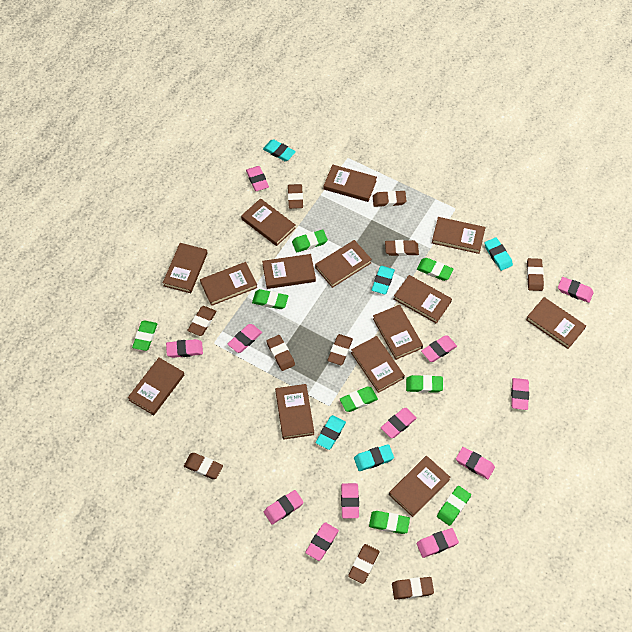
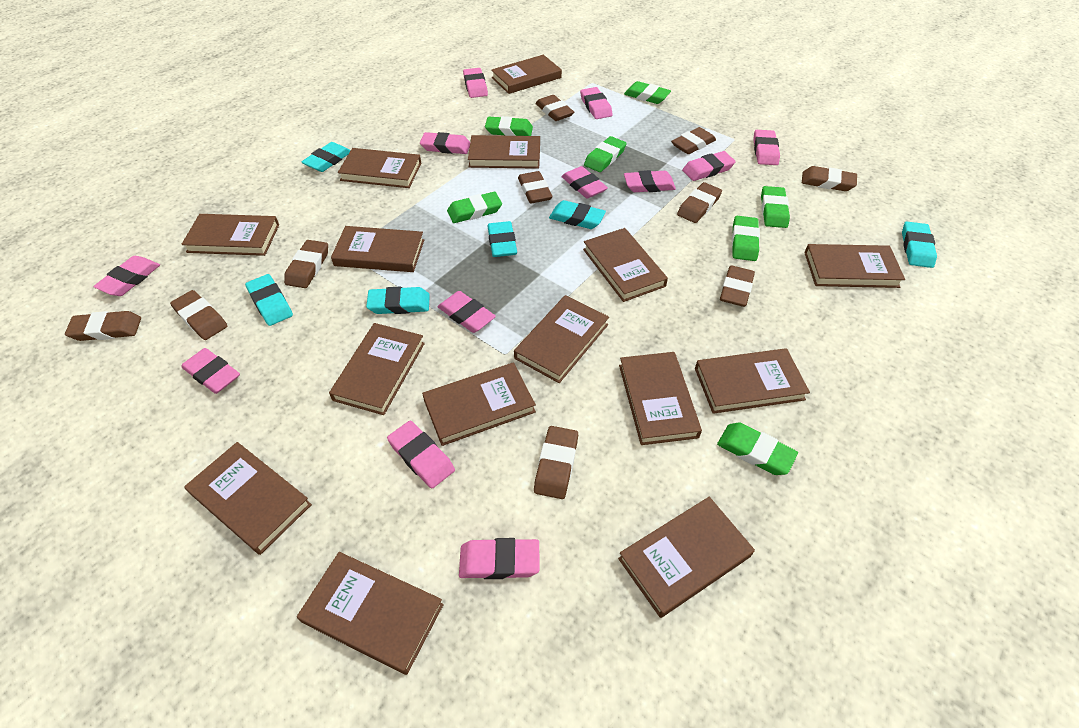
brown book: [128,358,184,416] [163,243,208,293] [200,262,257,306] [241,198,296,246] [262,254,316,289] [275,384,314,440] [315,240,372,288] [324,164,377,202] [351,336,405,393] [373,305,423,360] [389,456,451,517] [394,275,452,324] [432,217,486,254] [526,297,586,349] = 14 -> [182,214,279,256] [184,442,312,555] [297,552,444,675] [329,323,425,415] [331,226,424,272] [338,148,421,188] [422,362,536,446] [468,135,540,169] [491,55,562,94] [514,295,609,383] [583,228,668,302] [618,497,755,618] [619,352,702,445] [695,348,810,414] [804,244,905,288] = 15
green eraser: [132,320,157,351] [252,289,288,309] [292,230,328,252] [340,387,378,412] [369,511,410,534] [406,375,443,393] [417,258,453,281] [437,486,471,526] = 8 -> [447,192,502,223] [485,116,533,136] [584,136,627,172] [624,81,671,104] [717,423,798,475] [732,216,760,261] [761,186,790,228] = 7
turquoise eraser: [263,139,296,161] [316,415,346,450] [354,444,394,471] [371,266,395,294] [484,237,513,271] = 5 -> [245,274,293,326] [302,142,351,172] [366,287,430,314] [488,221,517,257] [549,200,606,229] [902,222,937,268] = 6

